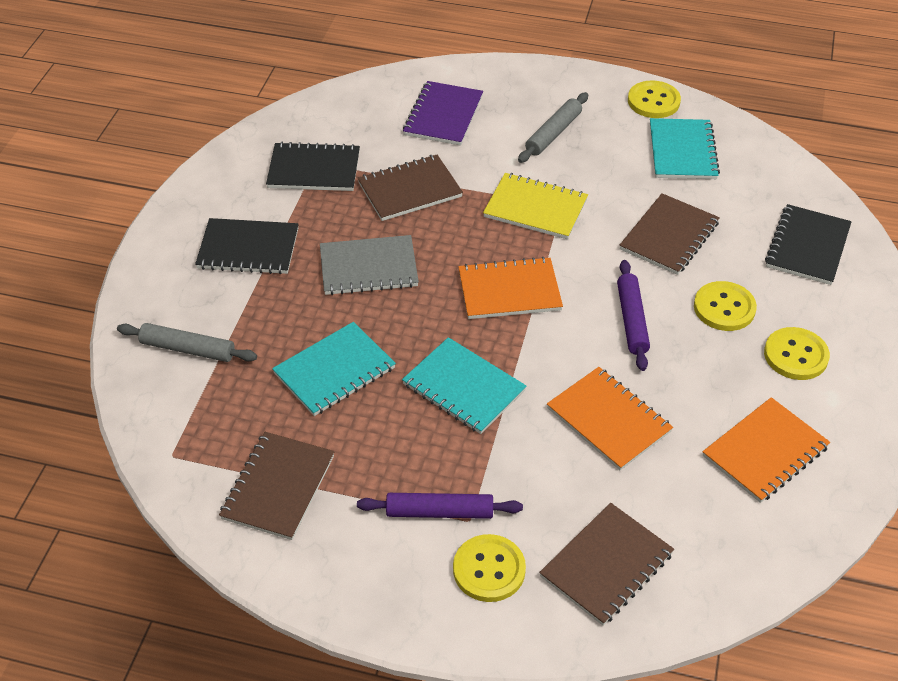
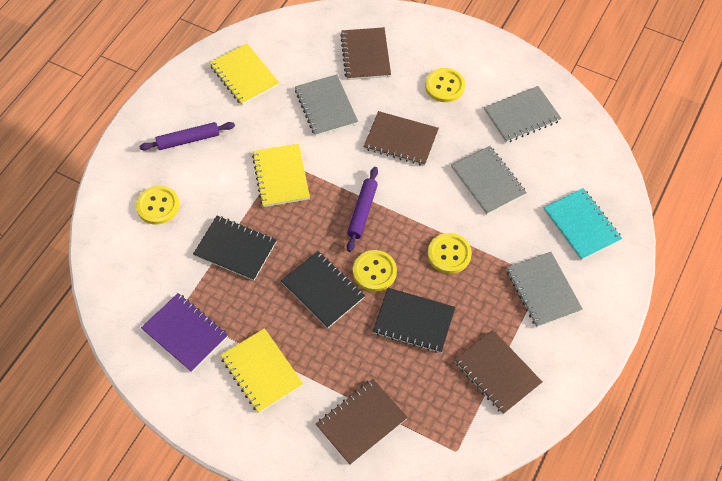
grey notebook: [320,235,419,295] = 1 -> [295,74,358,136] [451,146,527,215] [484,86,561,143] [506,252,583,327] = 4
grey rolling pin: [117,323,257,362] [518,92,588,163] = 2 -> none = 0
orange notebook: [458,257,563,319] [547,367,673,470] [703,397,830,503] = 3 -> none = 0
turquoise notebook: [272,322,396,416] [402,337,526,434] [650,118,720,179] = 3 -> [544,188,622,260] = 1
yellow notebook: [483,173,588,239] = 1 -> [210,43,279,105] [220,328,303,413] [252,144,310,207] = 3

